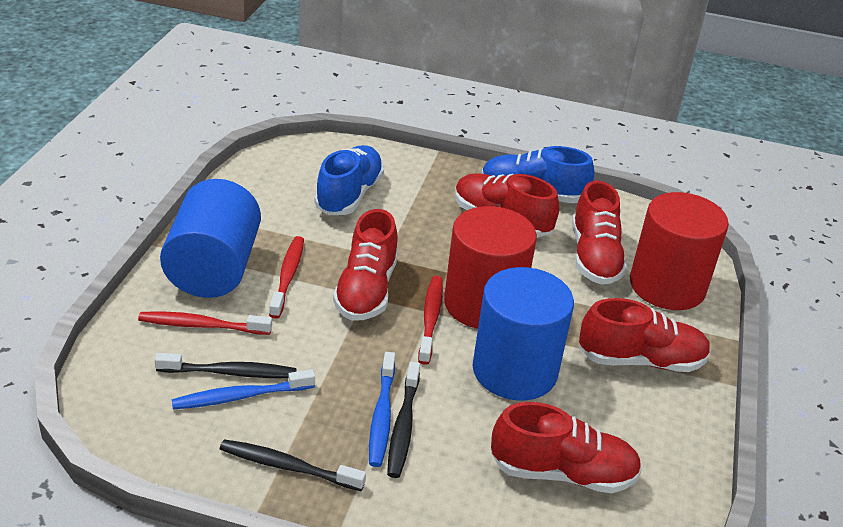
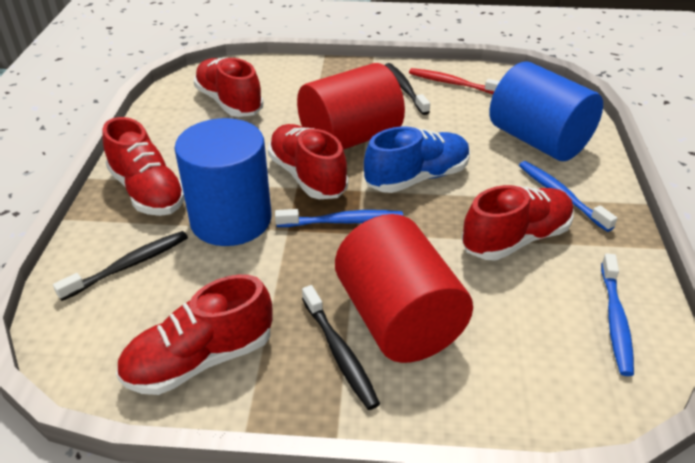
blue shoe: [314,145,384,215] [481,146,594,203] = 2 -> [364,126,470,193] = 1
blue toothbrush: [171,369,315,409] [369,352,395,467] = 2 -> [275,209,403,227] [519,161,617,232] [601,253,634,376] = 3
red toothbrush: [138,311,272,335] [269,236,304,319] [418,276,443,365] = 3 -> [409,68,500,94] = 1

